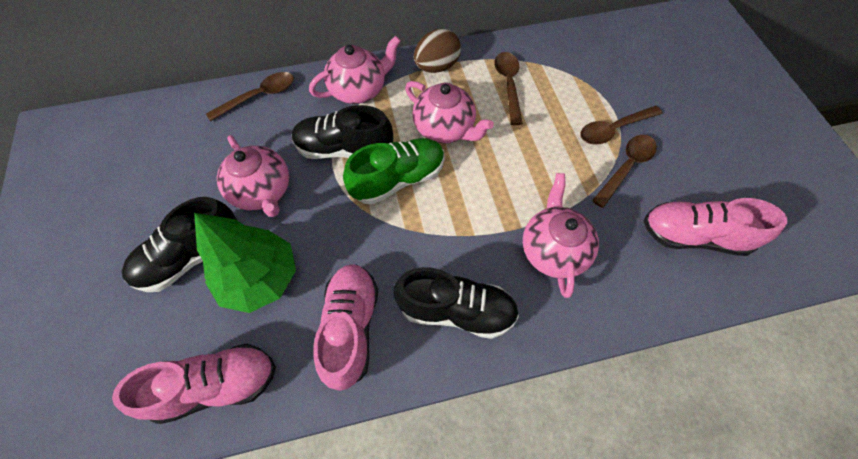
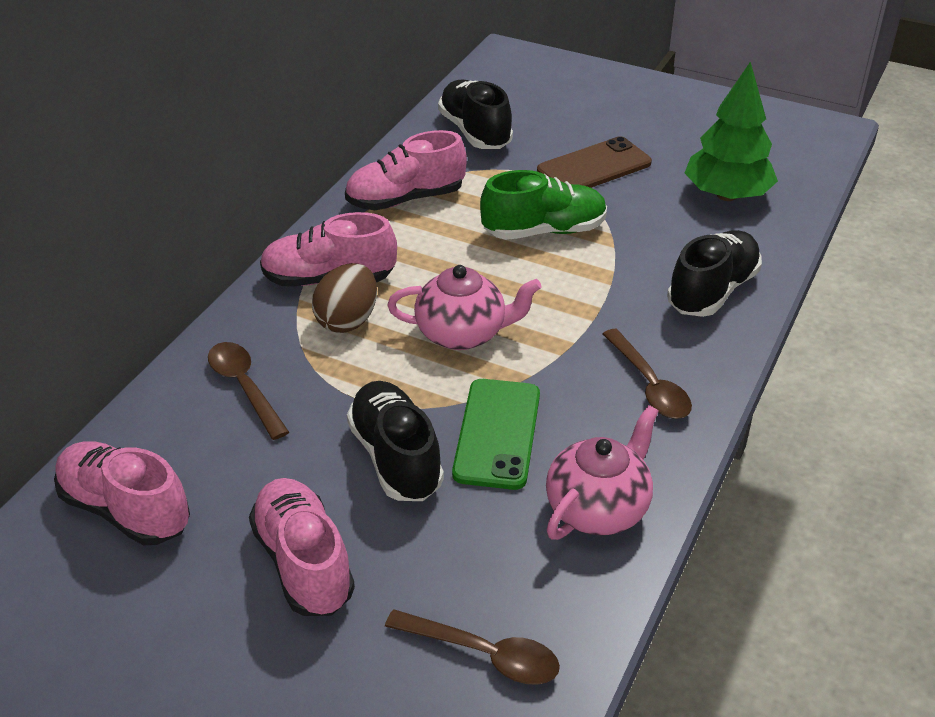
brown phone: none = 0 -> [537,136,652,188] = 1
brown spoon: [206,72,294,121] [495,52,523,125] [580,106,662,145] [592,135,657,208] = 4 -> [208,342,289,440] [385,609,560,685] [603,329,692,419] = 3
green phone: none = 0 -> [452,379,540,490] = 1
pink shoe: [112,343,276,424] [313,264,378,391] [644,198,788,256] = 3 -> [54,441,190,545] [249,478,355,616] [260,212,397,286] [345,130,467,210] = 4
pink teapot: [217,135,289,217] [309,36,401,104] [405,81,494,143] [523,173,599,298] = 4 -> [387,265,541,350] [546,405,659,540] = 2

